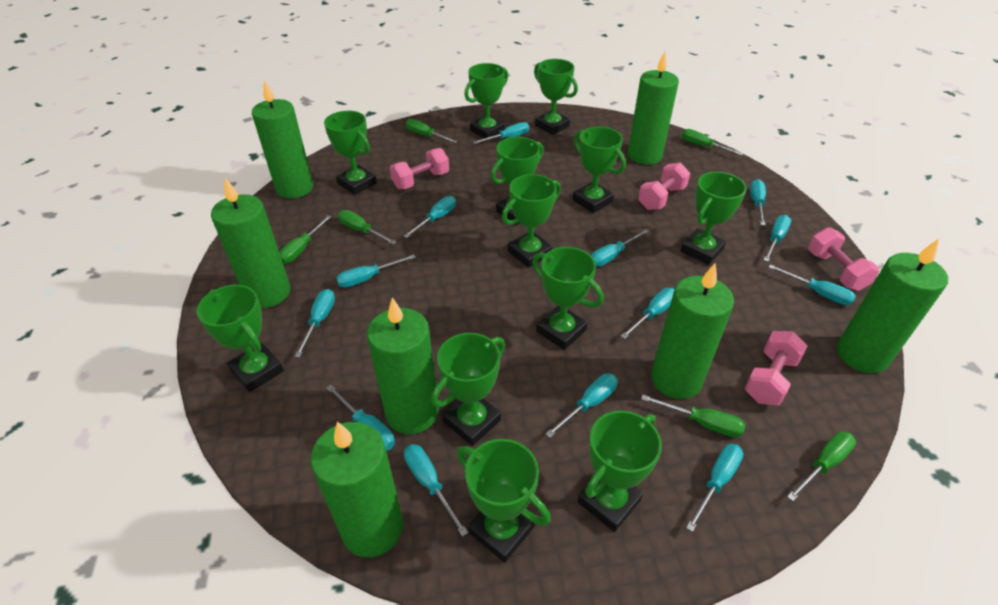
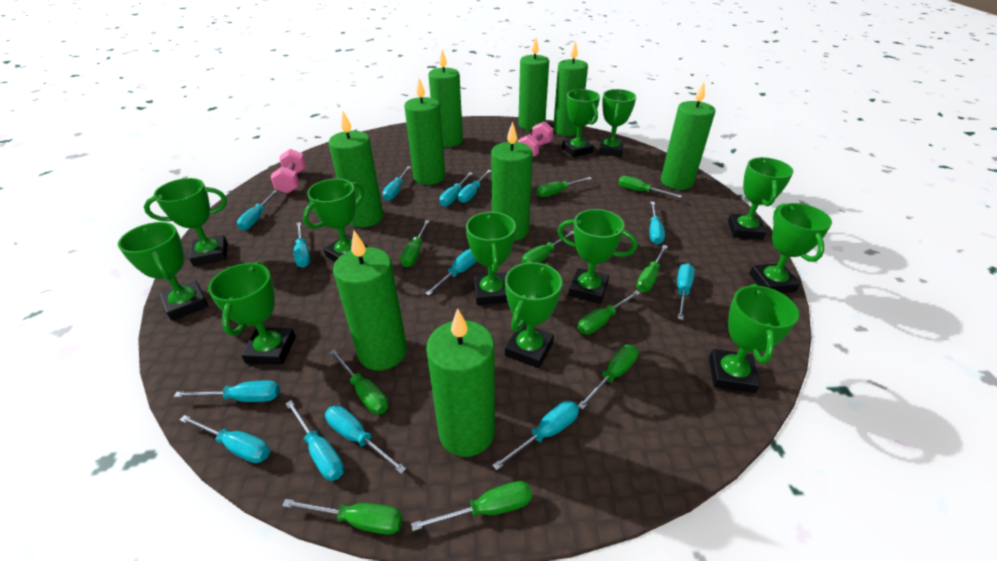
green candle: [211,178,291,308] [252,80,313,199] [311,421,403,557] [367,297,439,434] [628,52,679,165] [651,264,734,399] [837,239,948,374] = 7 -> [329,111,383,227] [333,230,407,371] [404,78,445,185] [426,308,495,457] [428,49,463,147] [491,121,533,241] [518,37,549,130] [553,41,588,136] [661,82,715,190] = 9
green screwdriver: [279,215,332,264] [338,210,396,244] [406,119,457,143] [641,394,745,437] [682,129,744,155] [787,431,856,501] = 6 -> [282,499,403,535] [329,350,388,414] [401,220,429,267] [411,481,532,531] [522,231,574,263] [537,177,592,197] [578,290,641,334] [578,345,639,410] [618,176,682,198] [636,245,668,292] = 10
pink dumbbell: [390,148,449,189] [638,162,691,210] [744,331,808,406] [808,227,880,291] = 4 -> [271,149,306,194] [518,121,553,157] = 2

